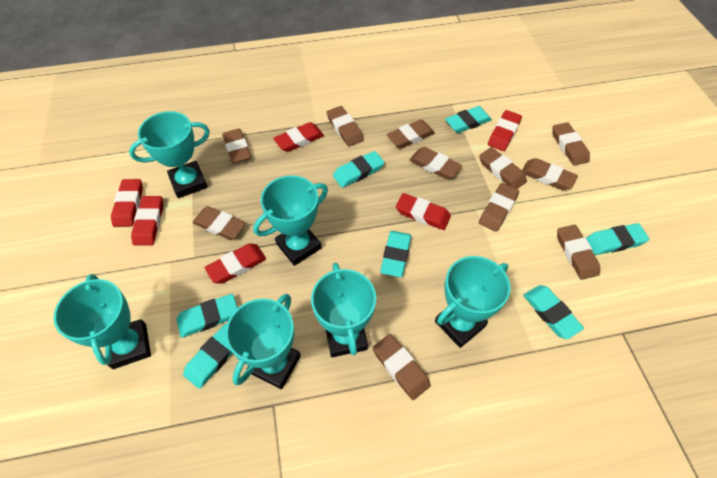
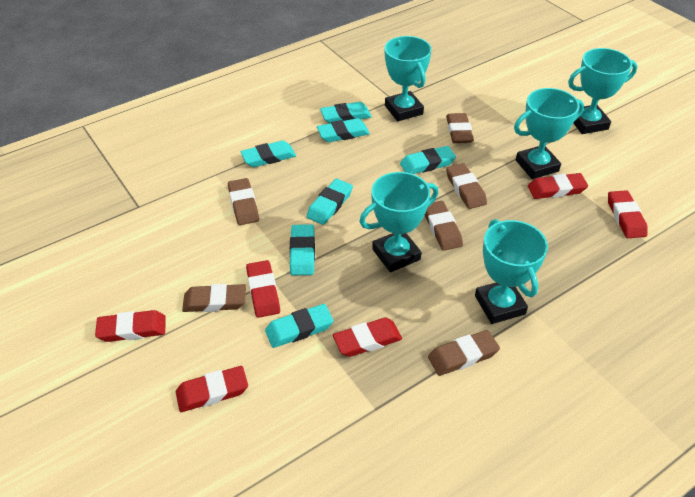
brown eraser: [192,206,246,240] [222,128,251,163] [326,106,364,147] [373,334,431,400] [387,120,435,149] [409,147,462,179] [479,147,527,189] [479,183,519,232] [522,158,578,190] [552,122,590,166] [557,225,600,280] = 11 -> [182,284,246,312] [228,178,259,225] [425,201,463,251] [428,330,500,376] [446,113,474,143] [446,163,487,209] = 6
turquoise trophy: [53,274,151,369] [129,111,210,198] [225,294,301,389] [253,176,328,266] [311,263,376,357] [435,256,510,348] = 6 -> [359,172,438,272] [385,36,432,121] [475,219,548,324] [514,88,584,179] [568,48,637,134] = 5

